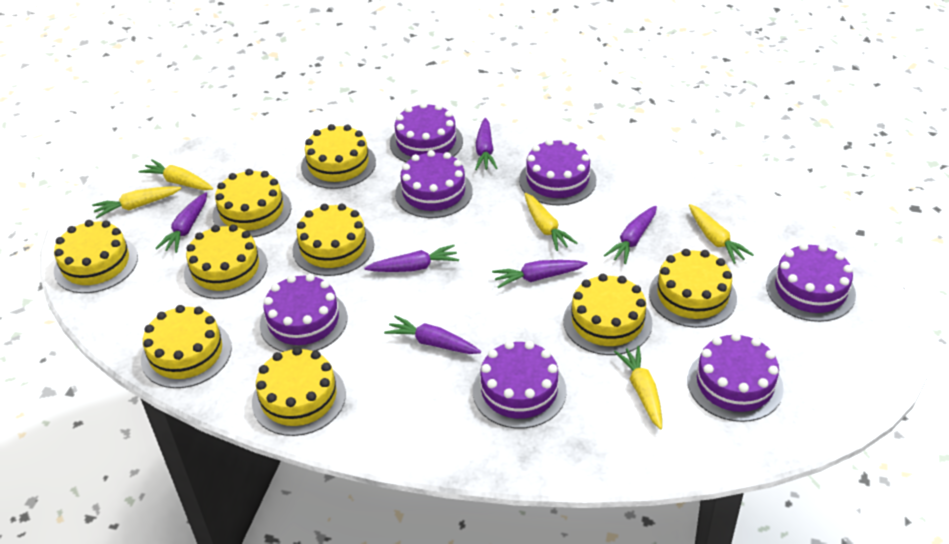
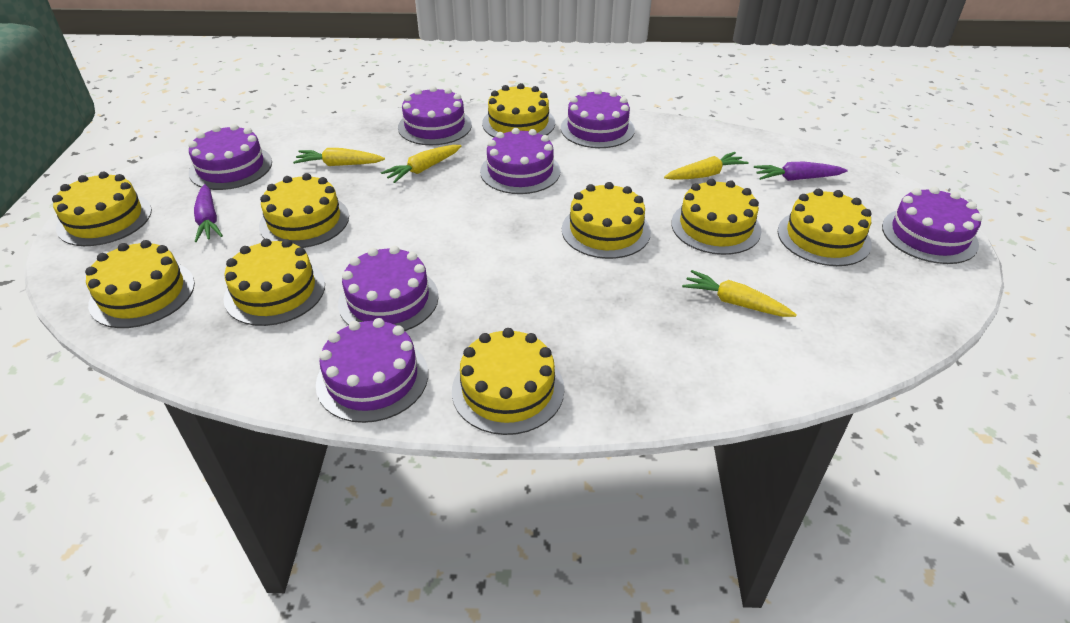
purple carrot: [155,192,207,253] [364,245,459,272] [384,315,481,354] [475,118,498,170] [492,260,588,288] [604,206,657,264] = 6 -> [194,184,223,242] [754,161,848,181] = 2
yellow carrot: [92,186,182,219] [138,159,213,190] [525,193,577,251] [614,346,662,429] [689,204,754,264] = 5 -> [293,148,385,166] [381,145,461,183] [664,152,749,180] [682,270,797,317] = 4

